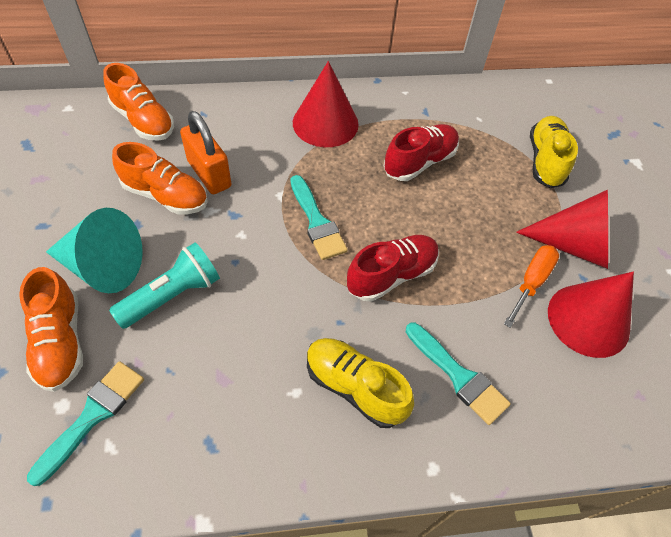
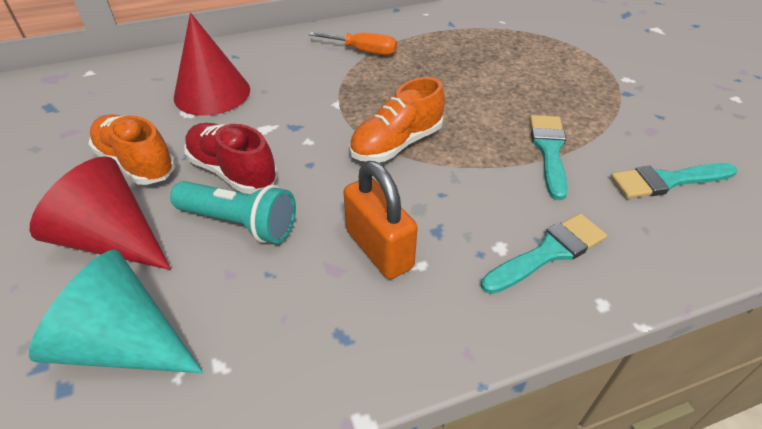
orange shoe: [19,267,83,392] [103,63,174,141] [112,142,208,215] = 3 -> [88,114,176,185] [349,77,445,162] = 2
red cone: [293,61,359,147] [516,190,608,269] [548,272,634,358] = 3 -> [30,156,171,270] [174,13,250,116] = 2
red shoe: [347,235,439,302] [384,124,459,181] = 2 -> [184,123,277,194] = 1
yellow shoe: [307,338,414,428] [530,116,578,188] = 2 -> none = 0

